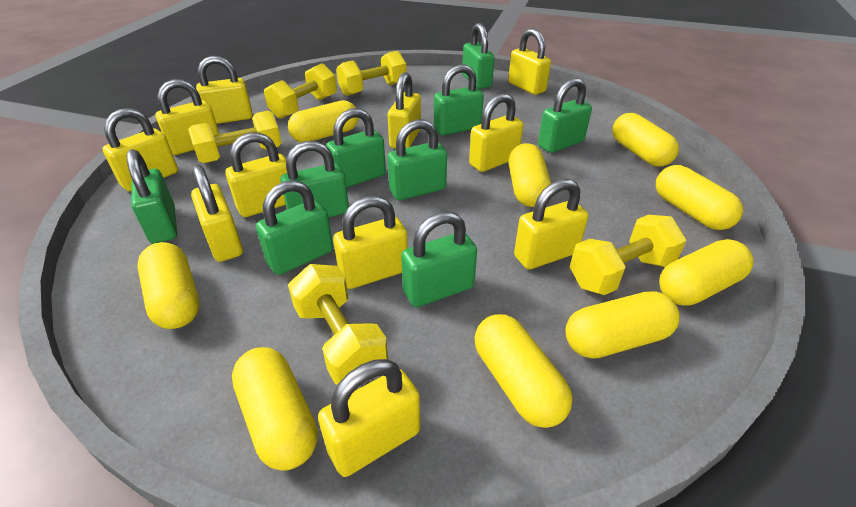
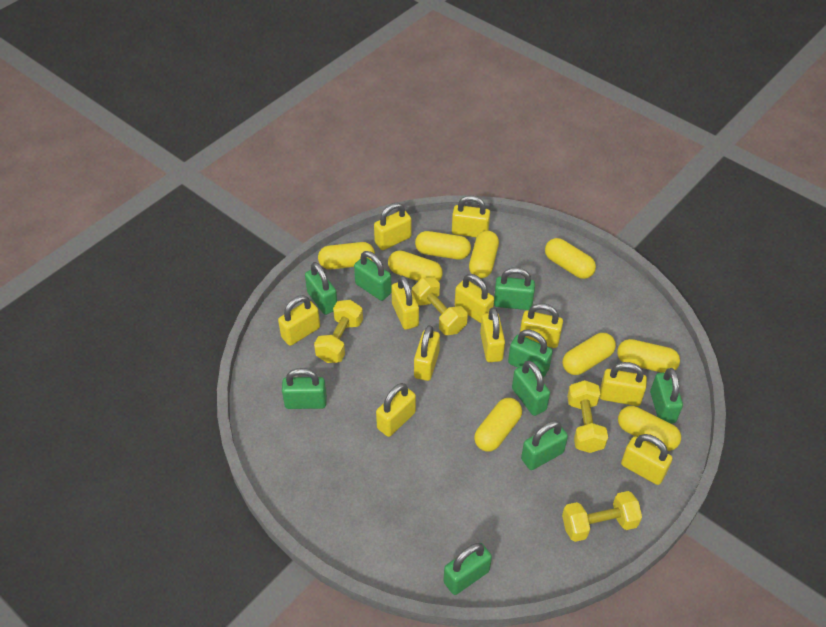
yellow dumbbell: [188,111,282,163] [264,63,337,119] [288,264,388,385] [336,51,407,96] [570,215,686,295] = 5 -> [314,300,363,363] [412,277,468,335] [562,491,642,542] [567,380,608,453] = 4

